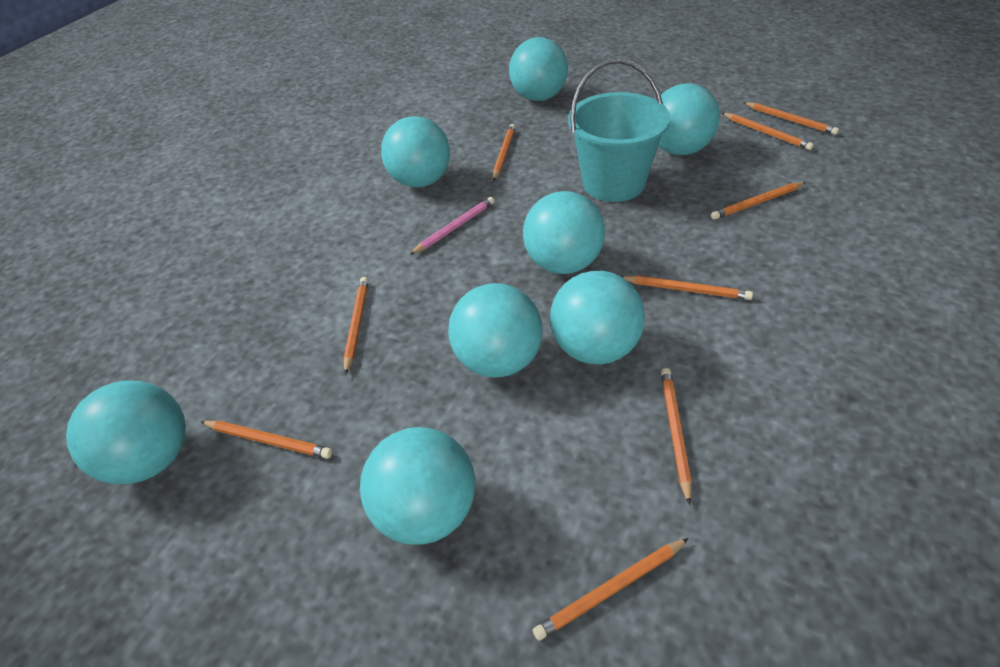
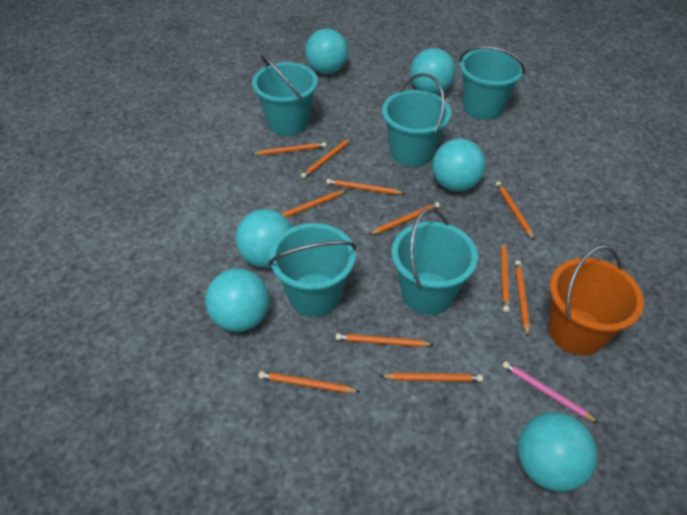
orange bucket: none = 0 -> [548,245,644,355] = 1
orange pencil: [201,421,332,459] [344,277,368,375] [493,124,516,181] [533,538,689,641] [621,275,753,300] [661,368,692,505] [711,182,806,220] [722,113,814,150] [743,102,839,135] = 9 -> [252,142,326,155] [259,371,360,393] [280,190,347,218] [301,138,352,179] [326,179,405,194] [336,333,434,347] [368,202,440,235] [380,373,483,382] [496,181,535,240] [501,241,510,313] [515,261,530,337] = 11
turquoise ball: [66,380,186,484] [360,427,475,545] [381,116,450,188] [448,283,543,378] [509,37,568,101] [523,191,605,274] [550,271,645,364] [658,83,720,155] = 8 -> [205,268,269,332] [236,209,292,268] [305,29,348,74] [410,48,455,94] [432,138,486,191] [517,413,597,492] = 6
turquoise bucket: [568,59,670,202] = 1 -> [252,54,318,136] [269,223,356,317] [382,73,452,167] [392,208,478,315] [459,46,525,120] = 5

